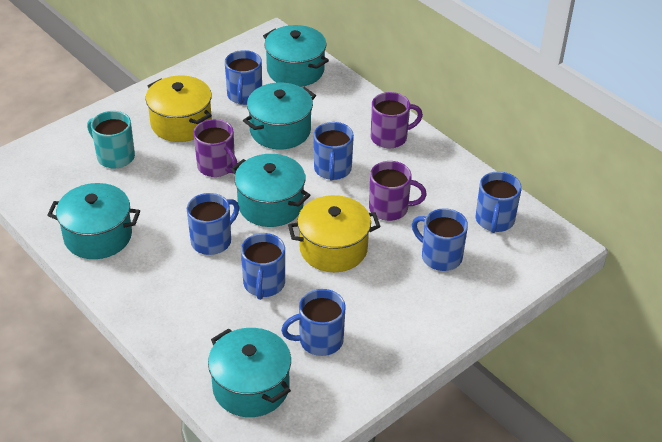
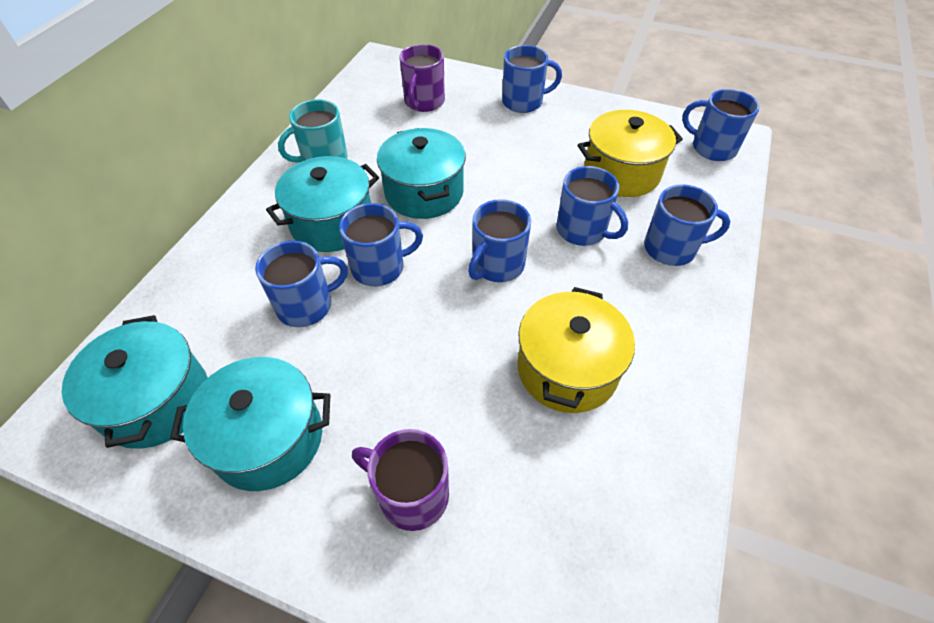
purple mug: [193,119,237,177] [369,161,427,221] [371,92,423,149] = 3 -> [352,429,449,531] [400,44,445,112] = 2
turquoise pot: [47,183,140,259] [208,328,291,417] [231,154,311,227] [243,82,316,149] [263,25,329,87] = 5 -> [62,315,208,449] [170,357,330,491] [266,156,379,252] [377,128,466,219] = 4

